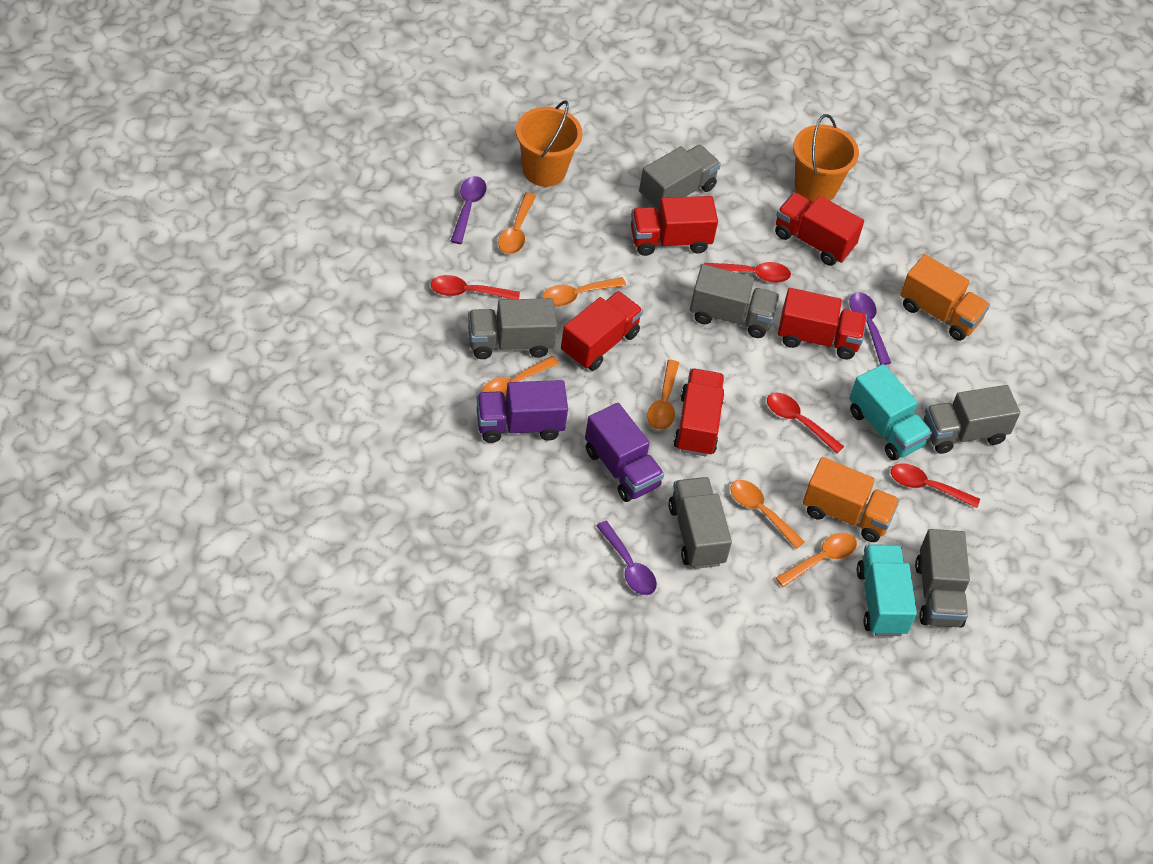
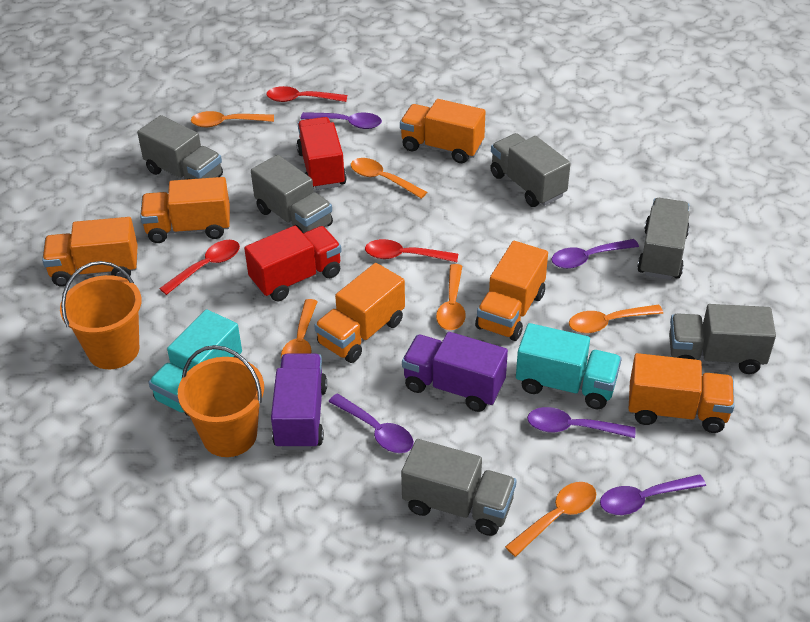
orange truck: [803,457,900,542] [900,254,990,341] = 2 -> [42,217,138,287] [140,177,230,243] [314,263,405,363] [400,99,486,163] [475,241,548,341] [629,353,734,433] = 6
purple spoon: [451,176,487,244] [596,521,657,595] [849,292,891,365] = 3 -> [301,112,382,129] [328,394,414,453] [527,407,636,438] [551,239,639,269] [600,474,706,515] = 5
red spoon: [431,275,520,299] [704,262,791,283] [767,393,844,453] [891,463,980,508] = 4 -> [159,240,240,295] [266,86,347,102] [365,239,458,262] = 3
red truck: [561,291,643,371] [631,196,718,256] [674,368,725,456] [775,192,864,266] [778,288,867,359] = 5 -> [244,226,342,301] [296,117,347,190] = 2

